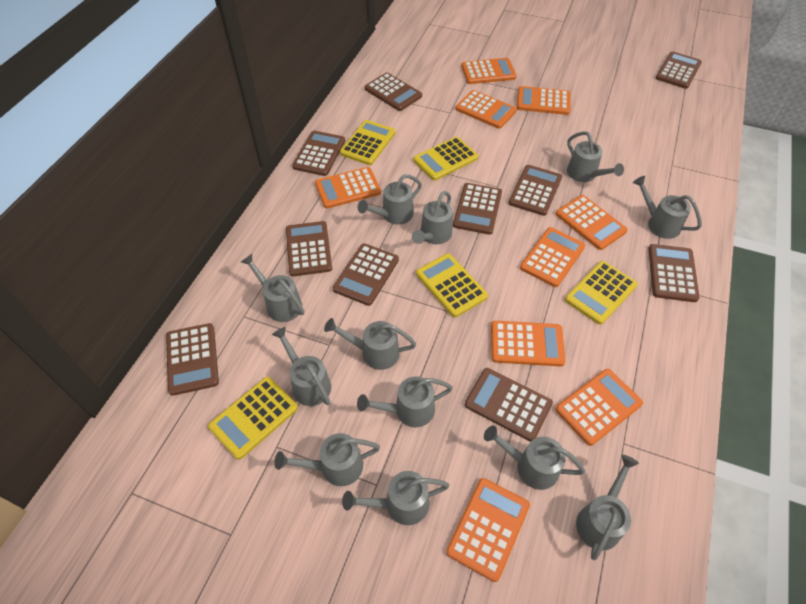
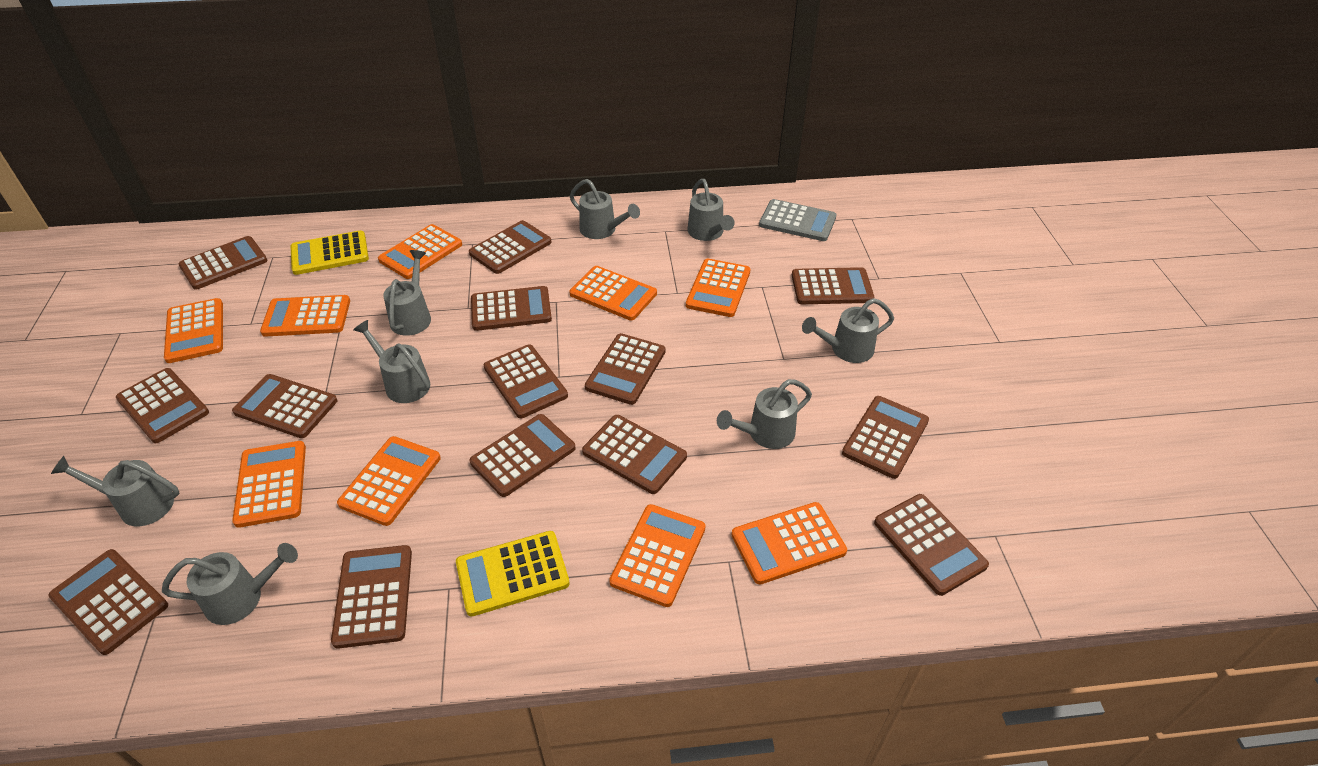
brown calculator: [166,323,219,396] [286,221,332,276] [292,131,345,176] [333,243,399,306] [364,73,422,111] [453,183,502,235] [465,368,553,442] [509,165,562,216] [648,244,700,302] [656,51,702,89] = 10 -> [48,549,168,655] [116,368,209,443] [179,236,267,290] [232,374,337,438] [331,545,412,649] [469,220,552,274] [469,414,576,497] [471,286,552,331] [484,345,568,418] [582,415,687,494] [585,333,666,405] [792,267,874,304] [842,396,929,479] [874,494,989,596] = 14
grey calculator: none = 0 -> [759,199,837,241] = 1
grey watering can: [241,254,304,322] [272,327,331,406] [275,433,380,486] [324,318,416,370] [342,471,450,525] [357,376,453,427] [358,174,422,225] [412,191,452,244] [484,426,585,490] [567,131,624,182] [576,454,639,560] [633,176,702,239] = 12 -> [51,456,179,526] [162,543,298,625] [353,320,430,403] [384,250,431,336] [570,179,640,239] [688,179,735,241] [717,379,812,449] [802,298,894,363] = 8
yellow calculator: [208,377,298,460] [340,120,395,165] [413,137,478,181] [416,253,488,317] [565,261,638,325] = 5 -> [290,230,369,275] [456,531,570,617] = 2

